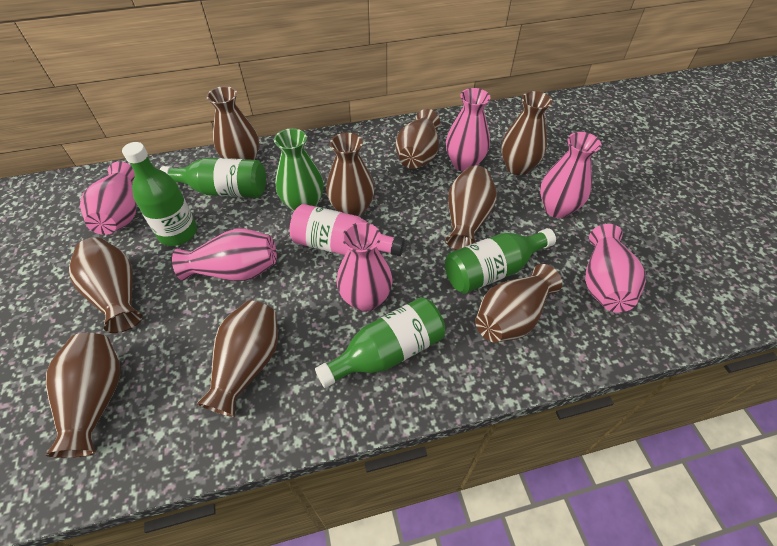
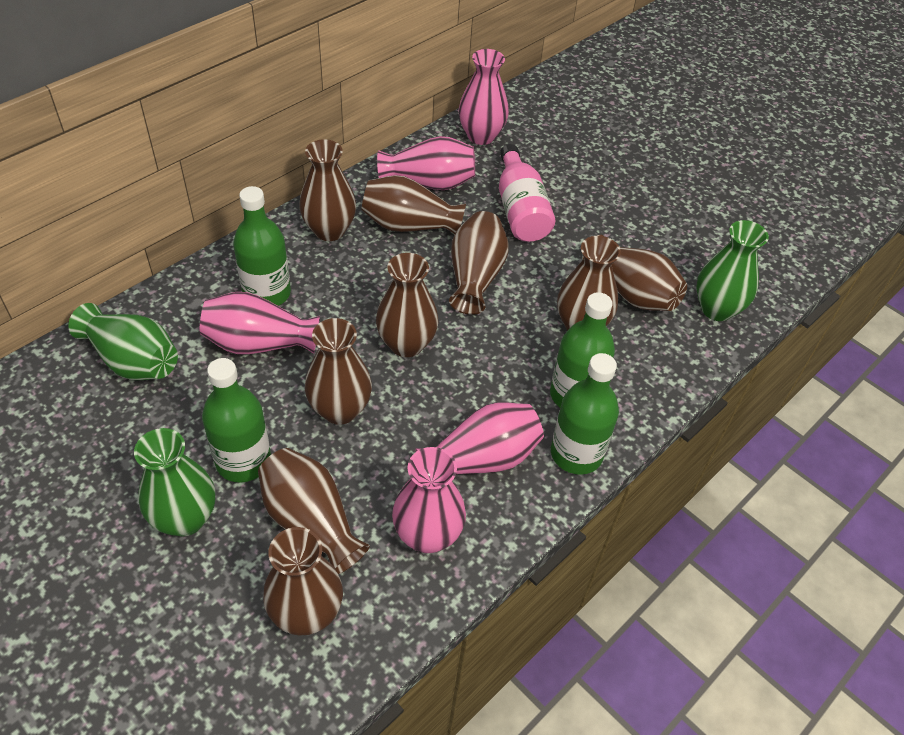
green vase: [274,128,324,212] = 1 -> [68,303,178,380] [134,428,215,536] [696,220,769,321] = 3
pink vase: [80,162,137,235] [172,228,277,281] [337,223,392,312] [446,88,491,172] [540,132,601,218] [585,224,646,312] = 6 -> [200,292,320,354] [377,136,475,190] [392,447,466,553] [415,402,544,474] [458,49,509,145] = 5

